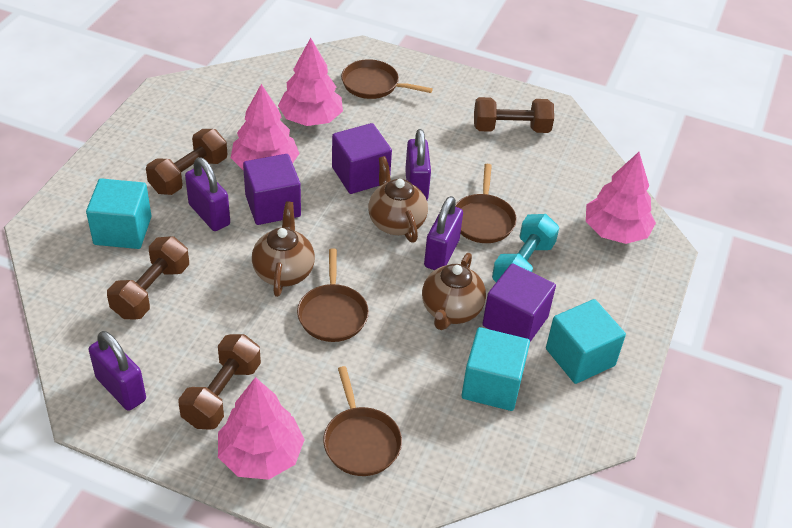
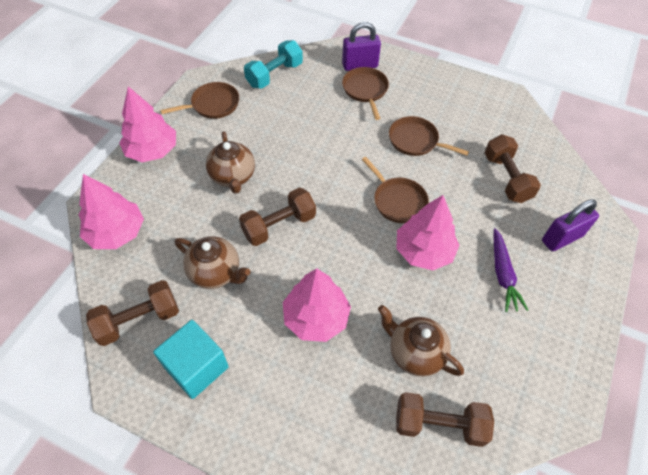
purple carrot: none = 0 -> [494,228,528,312] = 1
purple cube: [243,154,301,225] [332,123,392,194] [482,263,556,342] = 3 -> none = 0
purple padlock: [89,331,146,411] [185,157,230,231] [405,129,431,200] [424,196,463,270] = 4 -> [342,22,381,71] [542,199,599,251] = 2
turquoise cube: [86,178,151,249] [462,327,530,411] [546,299,626,384] = 3 -> [153,320,229,399] = 1

